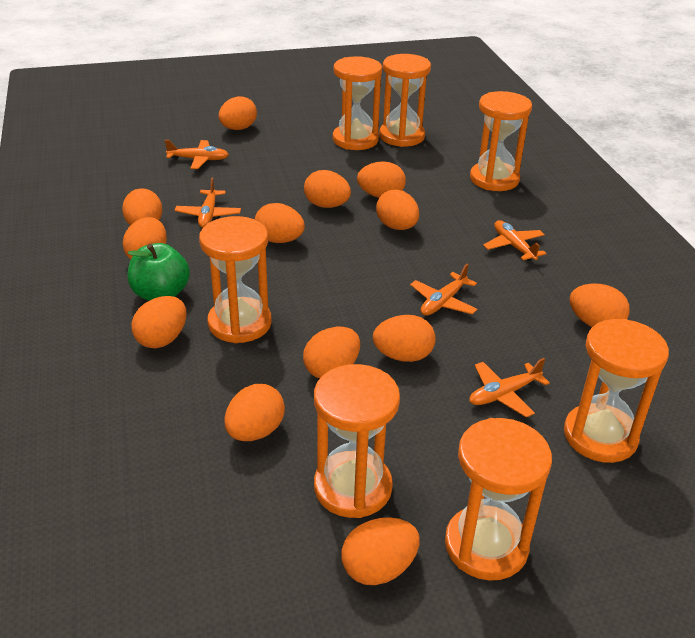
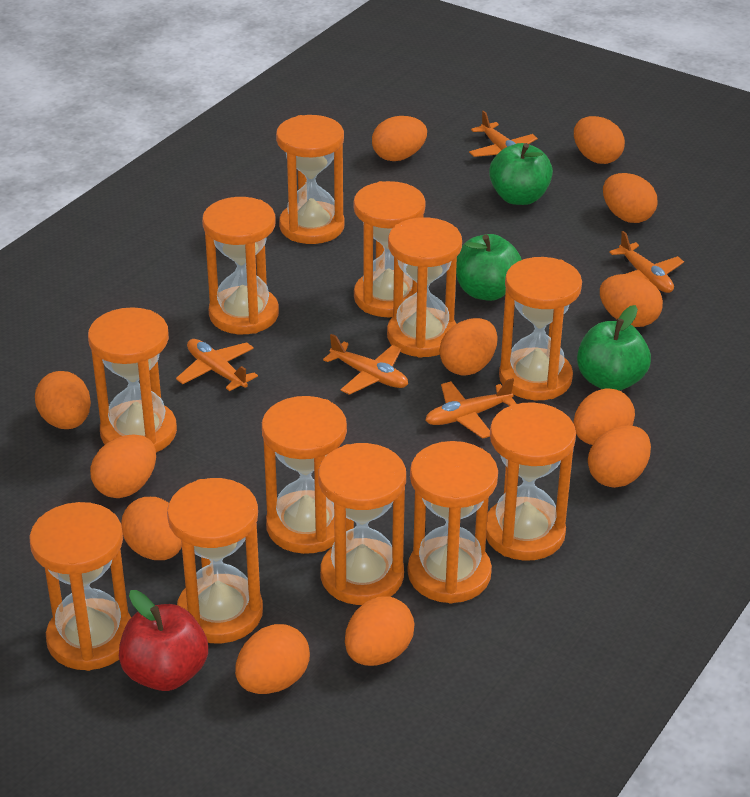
green apple: [128,243,190,301] = 1 -> [456,234,522,301] [489,143,553,205] [577,305,651,391] = 3
orange egg: [122,188,162,225] [123,217,167,259] [131,296,187,348] [219,96,257,130] [224,384,285,441] [255,203,305,243] [303,327,360,378] [304,170,351,208] [342,517,420,585] [357,161,406,198] [373,315,436,362] [376,189,419,230] [569,283,630,327] = 13 -> [35,371,91,429] [90,434,156,498] [121,497,182,560] [235,624,310,694] [345,596,415,666] [372,116,427,161] [440,318,497,376] [573,388,635,445] [574,116,625,164] [588,425,651,488] [600,274,663,327] [603,173,657,223] = 12
orange hourglass: [199,216,272,343] [314,364,400,518] [333,56,382,150] [379,54,431,147] [445,418,552,581] [470,91,532,191] [564,319,669,463] = 7 -> [29,502,131,671] [88,307,177,452] [167,478,263,643] [202,197,279,334] [262,396,347,554] [276,115,345,244] [318,443,406,605] [353,181,426,317] [387,217,462,358] [408,441,498,604] [486,402,576,561] [499,257,582,400] = 12
red apple: none = 0 -> [119,590,208,691] = 1

